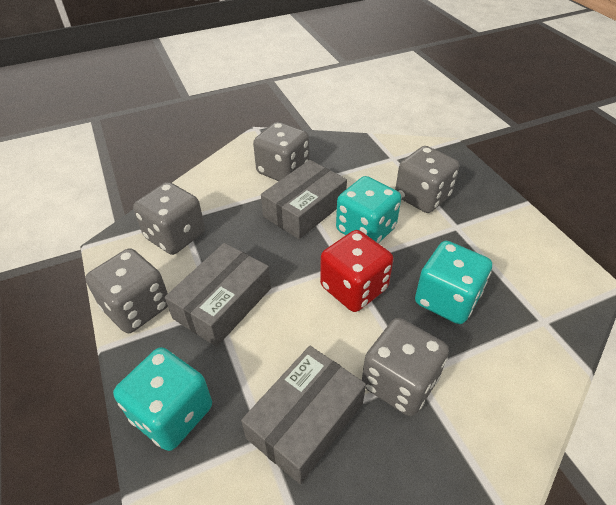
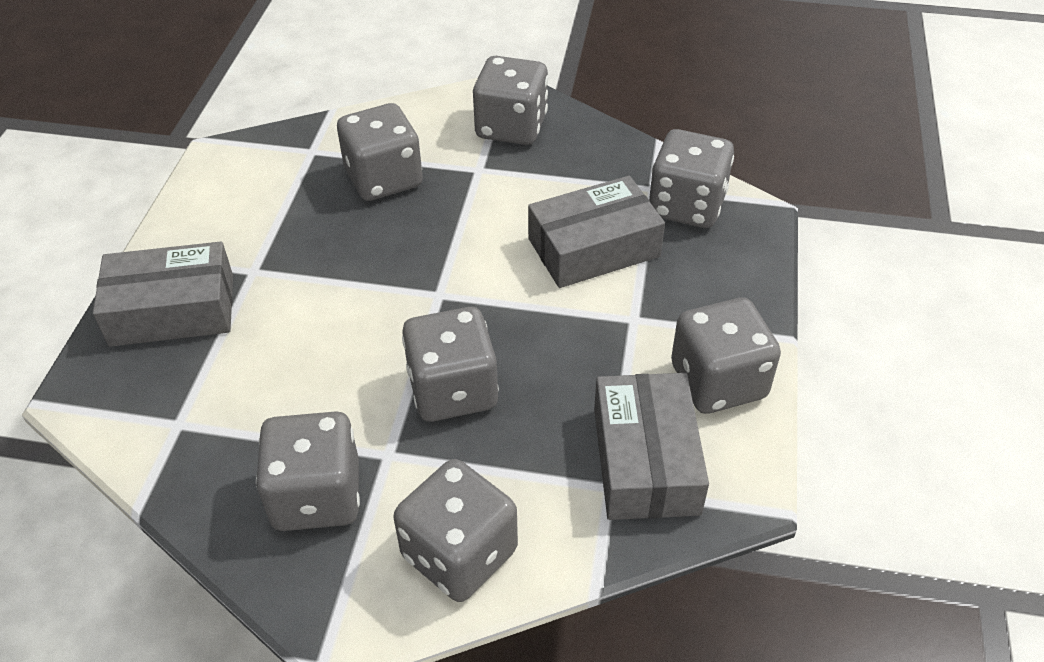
grey dice: [85,248,168,333] [133,182,205,255] [253,122,309,181] [362,318,449,416] [395,146,459,213] = 5 -> [256,411,360,531] [337,103,423,201] [393,459,518,602] [402,307,499,422] [473,56,548,145] [649,129,734,228] [671,297,781,414] = 7
red dice: [320,230,393,312] = 1 -> none = 0
turquoise dice: [113,347,212,451] [336,176,401,243] [415,241,492,324] = 3 -> none = 0

